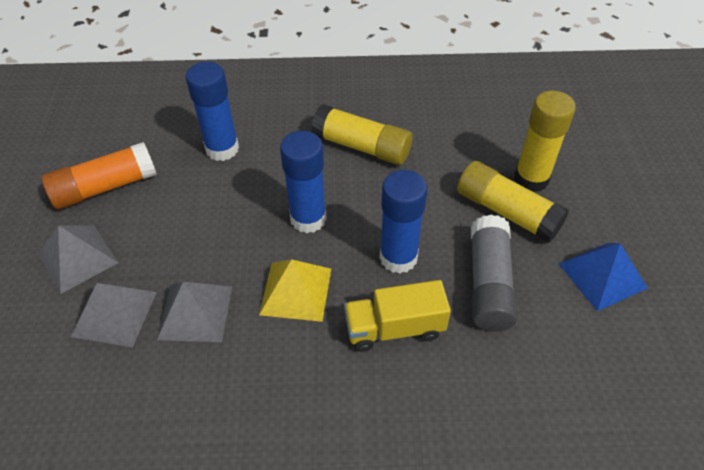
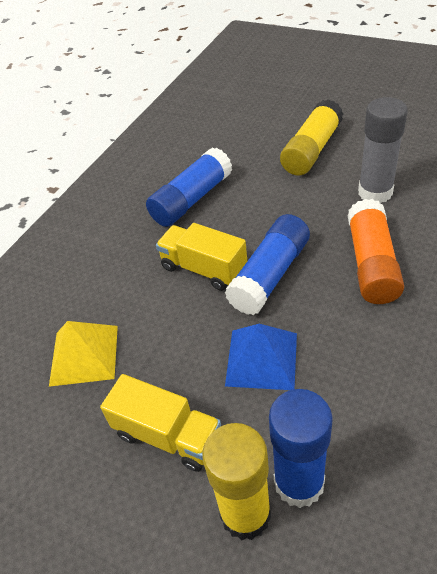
grey pyramid: [38,225,118,294] [71,283,157,347] [157,282,232,342] = 3 -> none = 0
yellow glue stick: [311,104,412,165] [457,161,569,243] [514,91,576,192] = 3 -> [202,423,271,540] [280,99,343,175] = 2
yellow truck: [344,280,451,352] = 1 -> [100,374,221,472] [156,223,247,291] = 2

